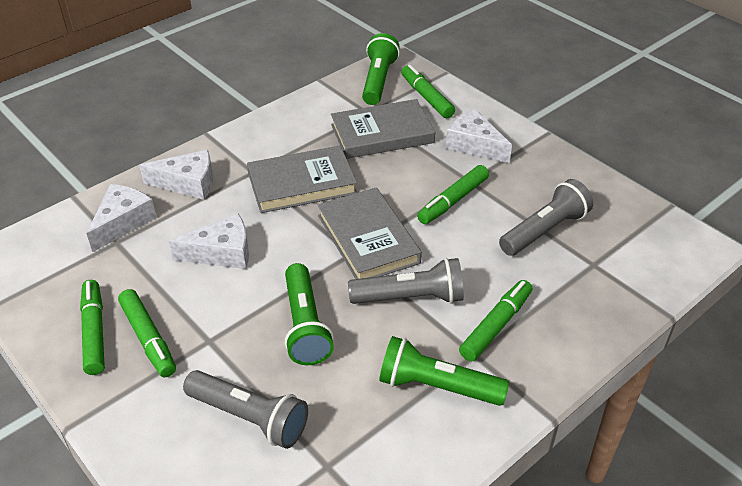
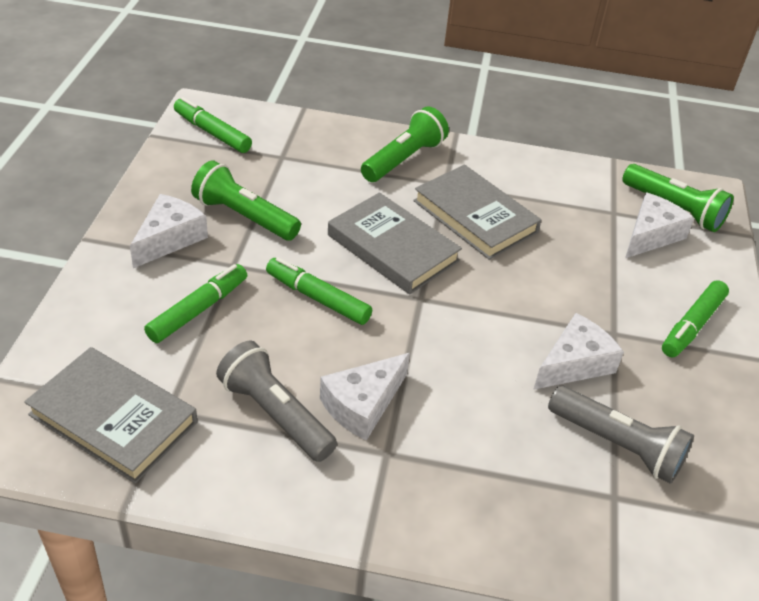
green marker: [80,280,105,375] [118,289,176,377] [401,64,455,118] [417,165,489,224] [459,280,532,361] = 5 -> [144,264,247,343] [174,97,252,153] [266,257,372,325] [662,280,729,357] = 4
grey flashlight: [183,370,308,449] [348,258,464,304] [499,179,593,256] = 3 -> [216,340,337,462] [548,386,694,484] = 2

